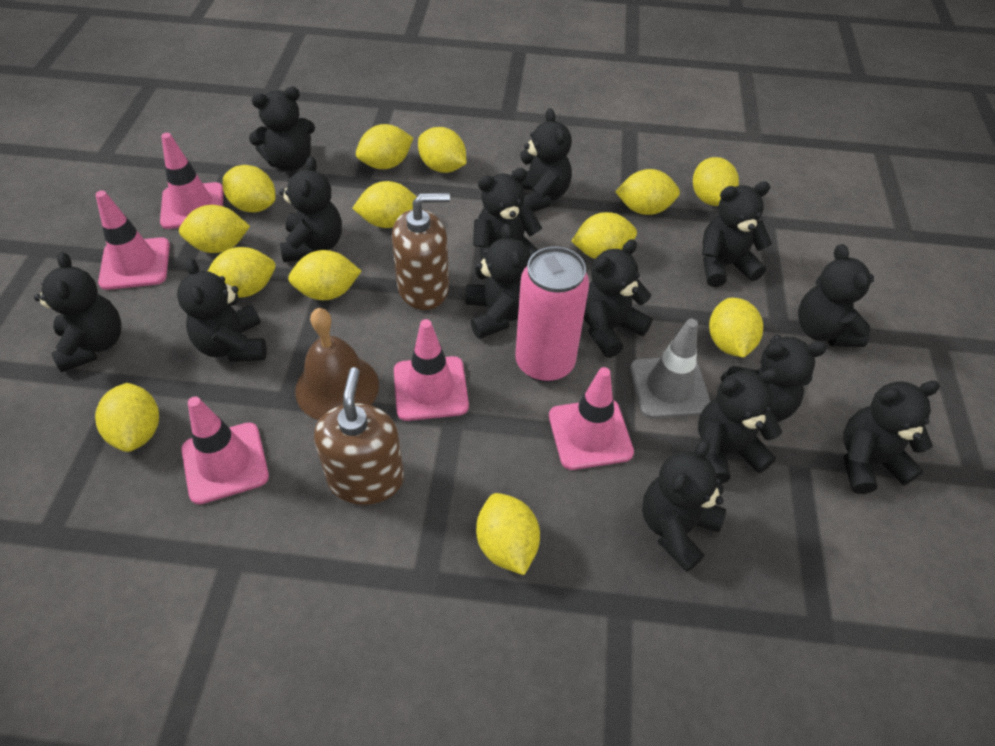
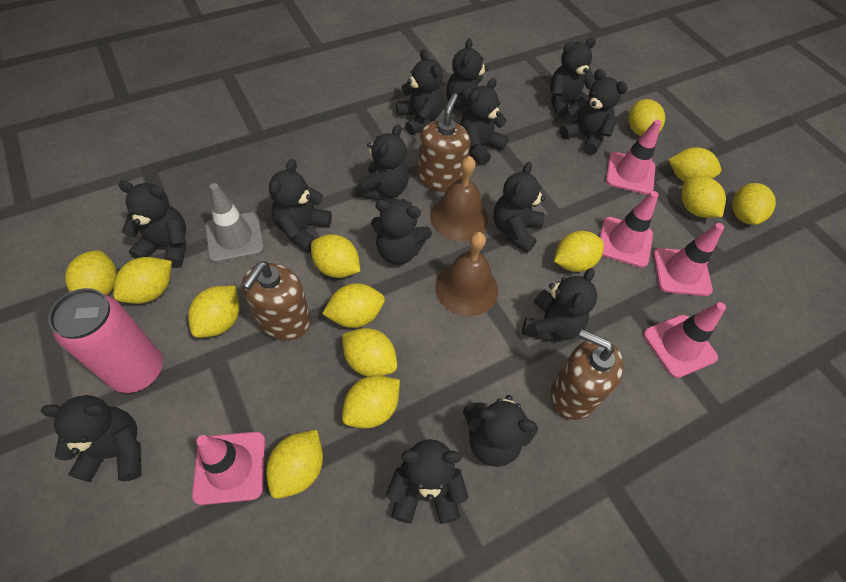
brown bell: [295,308,379,420] = 1 -> [430,156,488,241] [435,232,498,316] = 2
brown soap dispenser: [314,367,404,505] [392,193,450,310] = 2 -> [242,261,311,340] [418,93,471,192] [551,330,624,420] = 3

